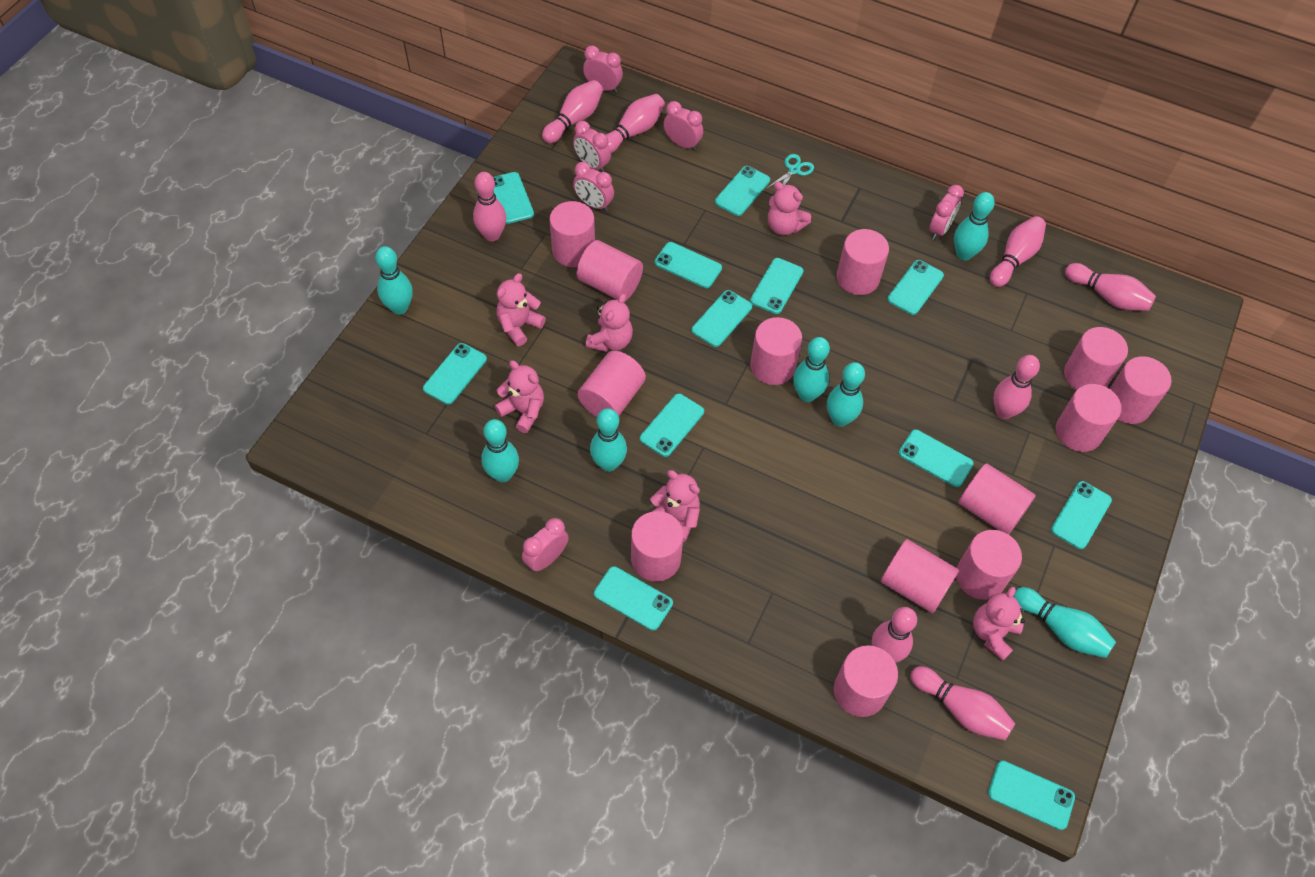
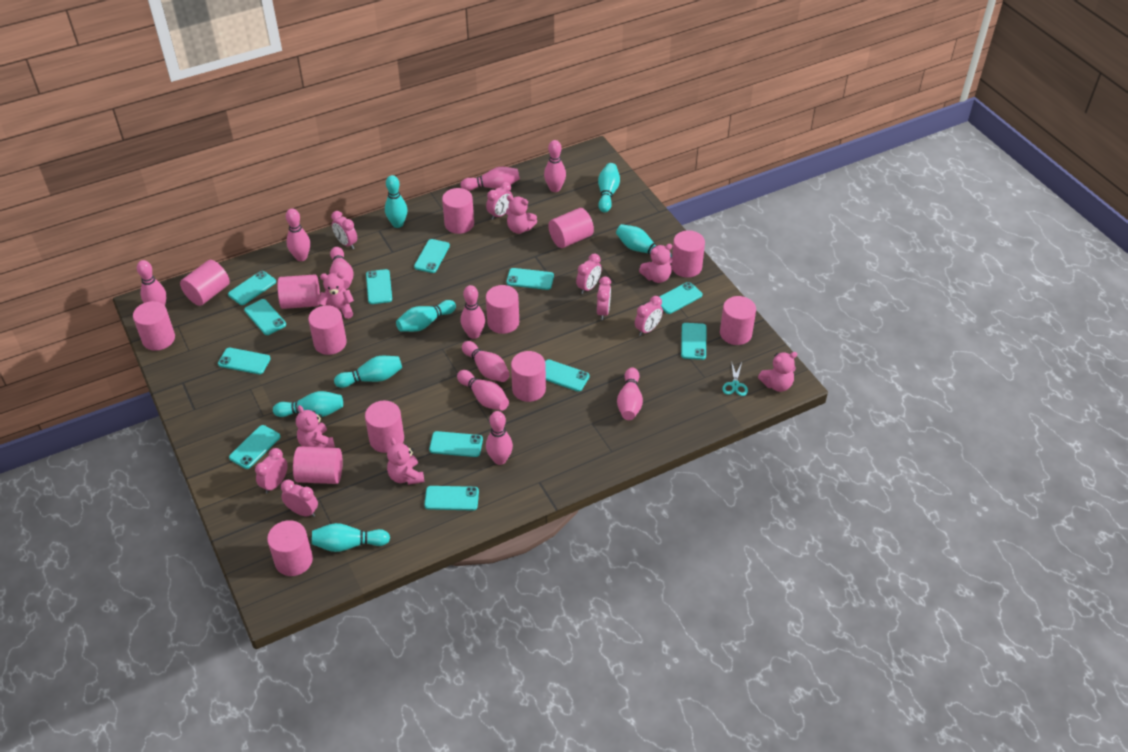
pink bowling pin: [473,172,506,241] [542,80,603,144] [606,94,665,153] [872,607,917,663] [910,666,1015,741] [990,216,1046,287] [993,355,1040,419] [1065,263,1156,311] = 8 -> [137,260,166,306] [286,208,310,261] [329,247,354,289] [457,370,509,410] [460,167,520,191] [461,285,485,339] [462,341,510,382] [486,411,513,465] [544,140,566,192] [617,368,643,420] = 10
pink clock: [522,518,569,572] [573,121,611,172] [573,162,614,211] [583,46,623,93] [663,101,703,151] [929,185,964,240] = 6 -> [255,448,288,494] [281,480,318,517] [331,211,357,249] [486,182,513,220] [576,254,602,294] [597,277,611,320] [635,296,663,336] = 7

